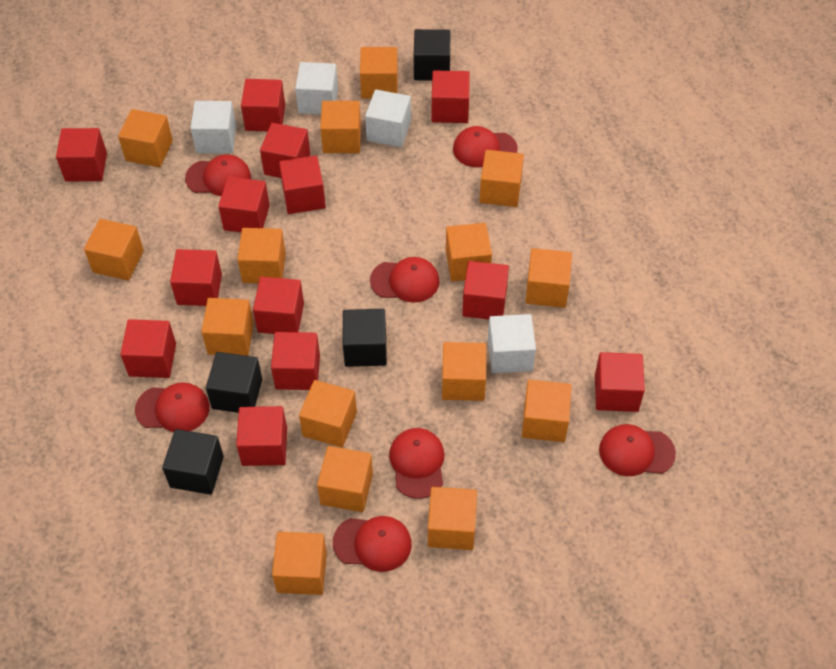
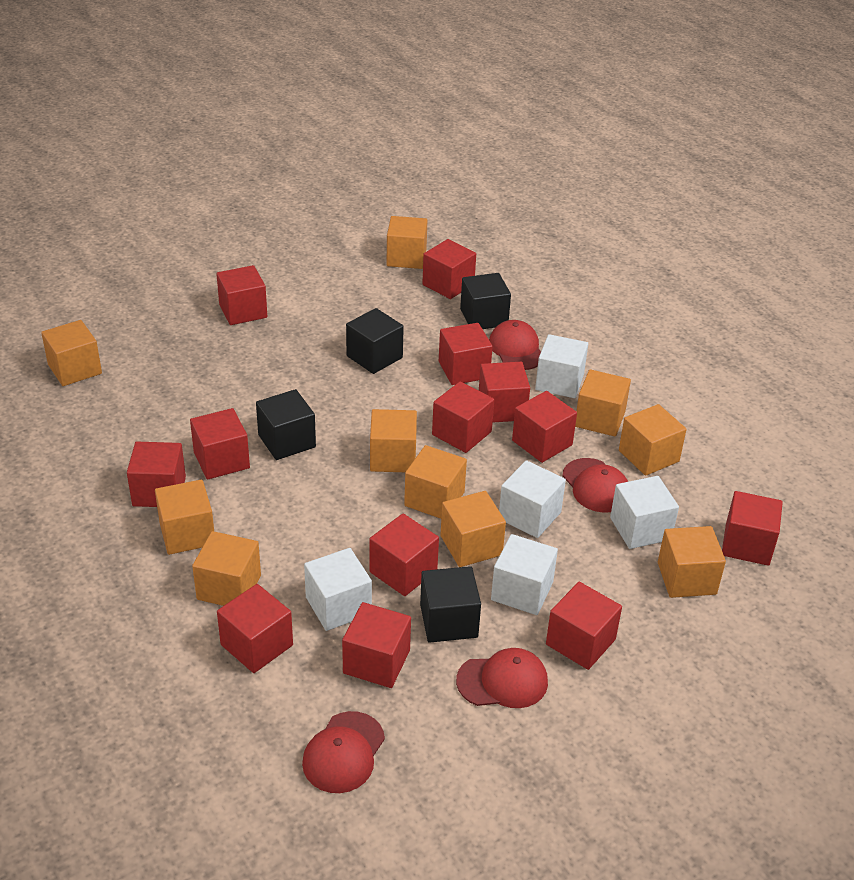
orange cube: [84,219,144,281] [118,109,173,167] [202,298,254,356] [237,228,286,283] [272,532,327,595] [299,380,357,447] [317,446,373,512] [320,101,361,153] [360,47,398,98] [428,487,477,550] [442,342,486,401] [446,223,492,282] [480,150,524,207] [522,380,572,442] [525,248,572,308] = 15 -> [41,320,102,386] [155,480,214,555] [192,531,261,606] [370,409,417,472] [386,216,428,269] [404,445,467,519] [440,491,506,567] [575,369,631,437] [619,404,687,476] [658,526,726,598] = 10
red cap: [135,382,210,432] [185,154,251,196] [333,516,412,572] [370,257,440,303] [389,428,444,499] [453,126,518,167] [599,424,676,476] = 7 -> [302,711,385,793] [456,648,548,708] [489,320,541,370] [563,458,628,512] = 4
white cube: [191,101,236,154] [295,62,338,115] [365,90,411,147] [488,314,536,373] = 4 -> [304,548,372,631] [491,534,558,615] [499,460,566,538] [535,334,588,398] [610,476,679,549] = 5

